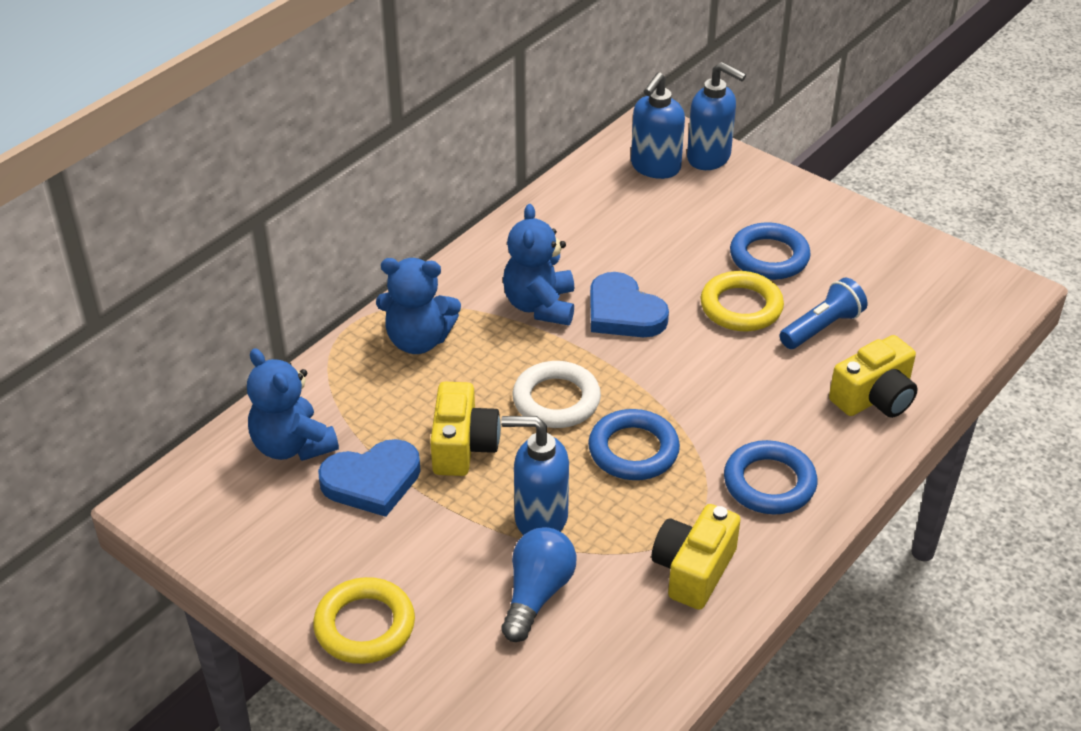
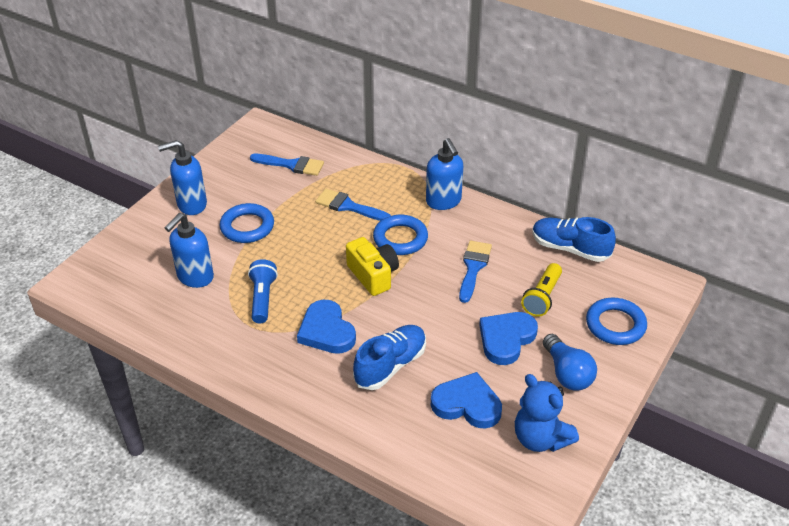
blue brush: none = 0 -> [250,154,324,176] [315,189,391,221] [459,241,492,303] = 3
blue heart: [318,439,421,517] [590,272,669,337] = 2 -> [297,300,356,354] [431,372,502,429] [479,312,538,365] = 3
blue shoe: none = 0 -> [353,325,426,390] [532,217,616,262] = 2
blue teddy bear: [247,348,339,461] [376,258,461,354] [503,204,574,325] = 3 -> [515,374,579,452] = 1
white ring: [512,361,601,428] = 1 -> none = 0
yellow camera: [430,382,501,476] [652,504,741,610] [829,335,918,418] = 3 -> [346,237,399,296] = 1
yellow flashlight: none = 0 -> [521,263,562,317] = 1
yellow ring: [313,577,415,664] [701,271,784,331] = 2 -> none = 0

